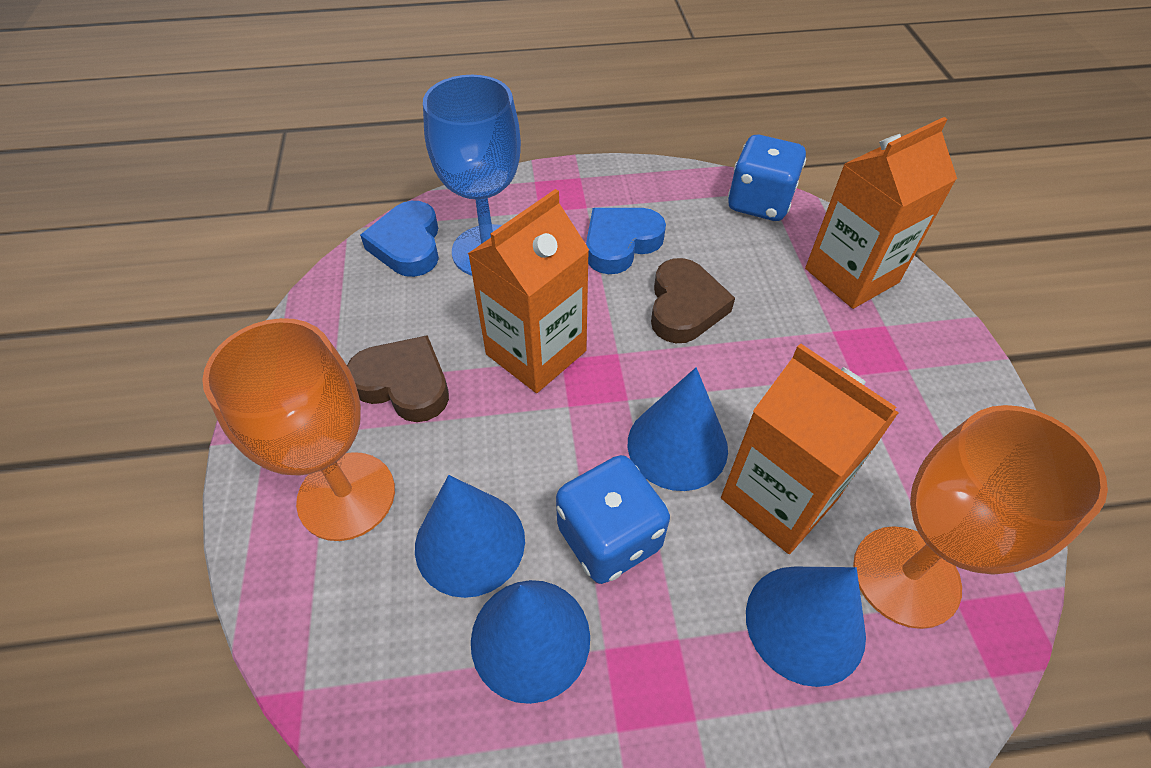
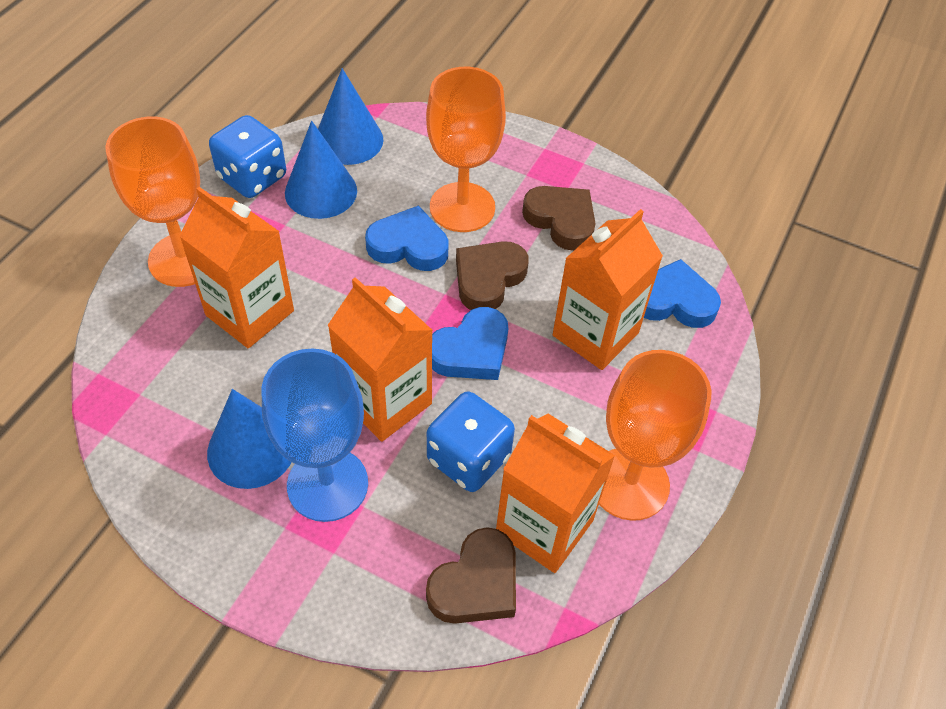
blue cone: [415,475,525,598] [471,580,590,704] [628,367,728,491] [746,567,866,687] = 4 -> [207,389,291,489] [285,121,357,219] [318,68,384,165] = 3
blue heart: [360,201,439,277] [586,208,666,274] = 2 -> [365,205,449,271] [432,307,509,380] [644,259,721,328] = 3
brown heart: [347,335,449,422] [651,258,735,343] = 2 -> [426,527,516,624] [456,241,529,310] [522,186,596,251] = 3
orange carton: [468,189,589,393] [721,343,899,554] [805,117,957,309] = 3 -> [179,187,294,348] [328,277,433,442] [496,414,615,573] [553,209,663,370] = 4
orange goblet: [202,318,395,541] [853,405,1108,629] = 2 -> [105,117,200,287] [426,67,506,232] [599,350,711,521] = 3

